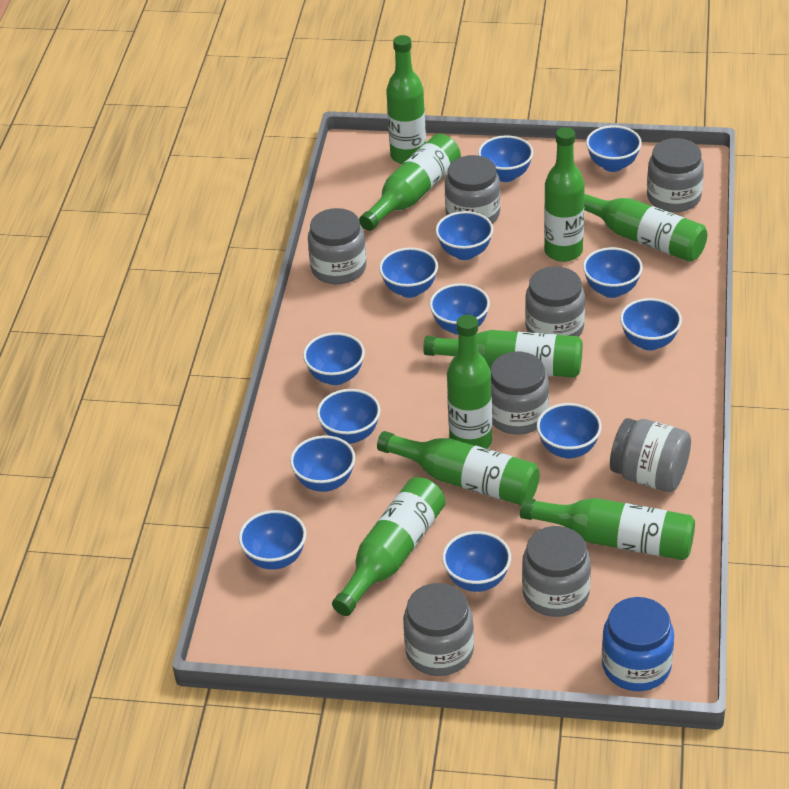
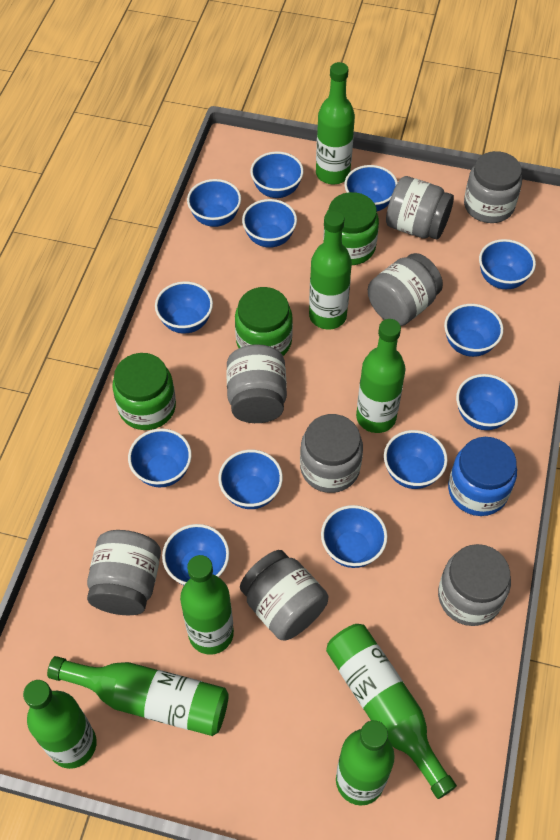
green bottle: [332,477,445,616] [359,134,461,231] [377,431,540,505] [386,35,426,164] [423,330,582,378] [447,315,492,449] [520,497,695,560] [544,127,585,262] [584,194,707,262] = 9 -> [23,680,97,769] [47,656,229,736] [180,555,234,655] [309,211,352,330] [316,62,355,184] [326,624,457,799] [336,720,395,806] [356,319,406,433] = 8
green jar: none = 0 -> [112,353,176,430] [235,287,293,356] [324,192,379,265] = 3

